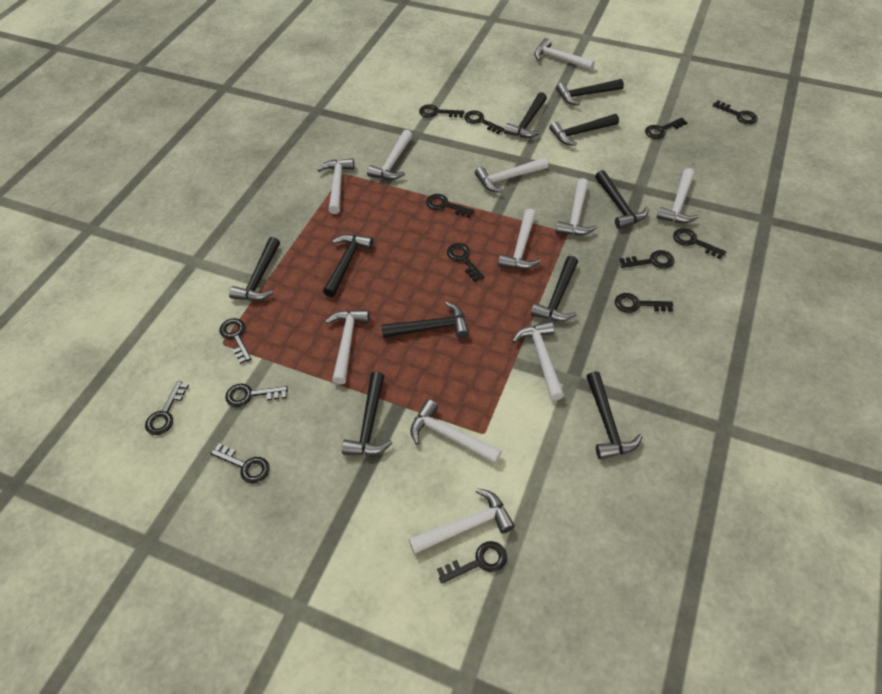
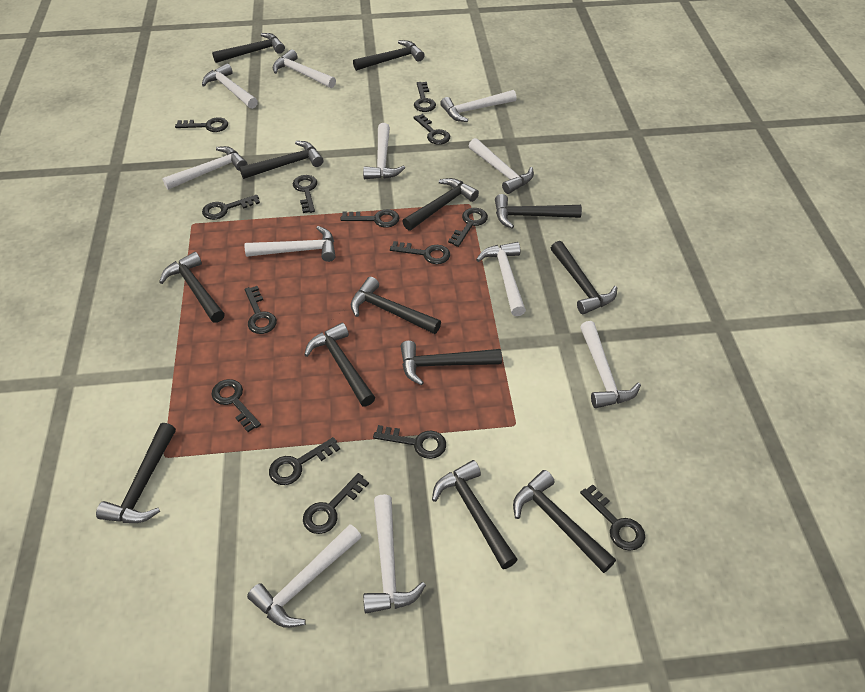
black hammer: [229,237,280,301] [323,234,373,297] [342,372,392,455] [381,302,469,338] [504,92,547,138] [531,256,578,322] [549,114,619,146] [556,79,624,106] [586,371,643,459] [595,170,649,229] = 10 -> [96,423,176,523] [159,252,225,323] [212,33,285,63] [239,141,324,179] [304,323,375,406] [351,277,441,334] [353,40,425,71] [401,341,502,385] [402,178,479,231] [432,460,518,569] [495,194,582,229] [513,470,616,573] [551,241,617,314] = 13

